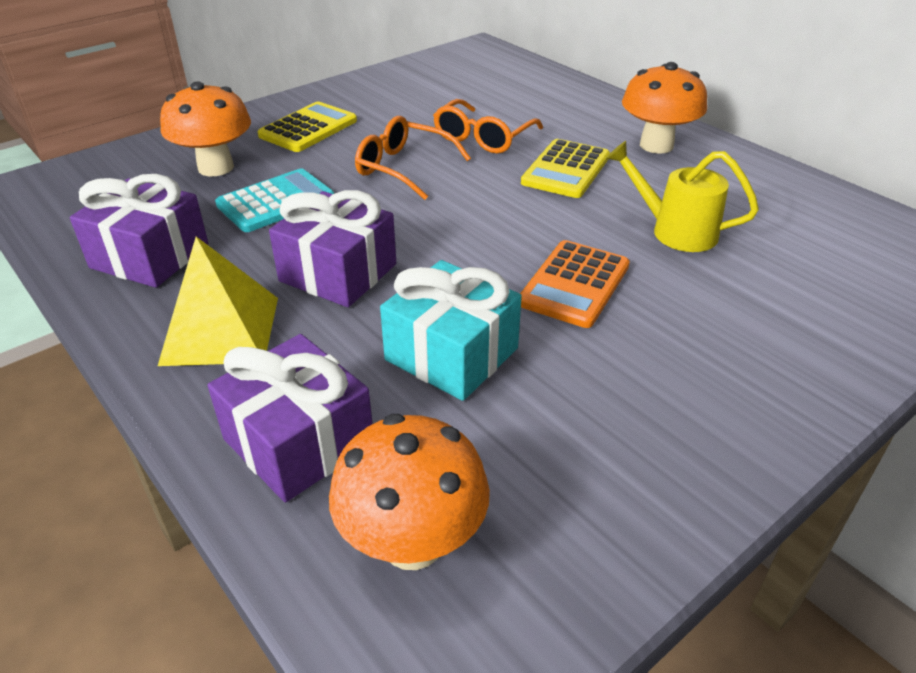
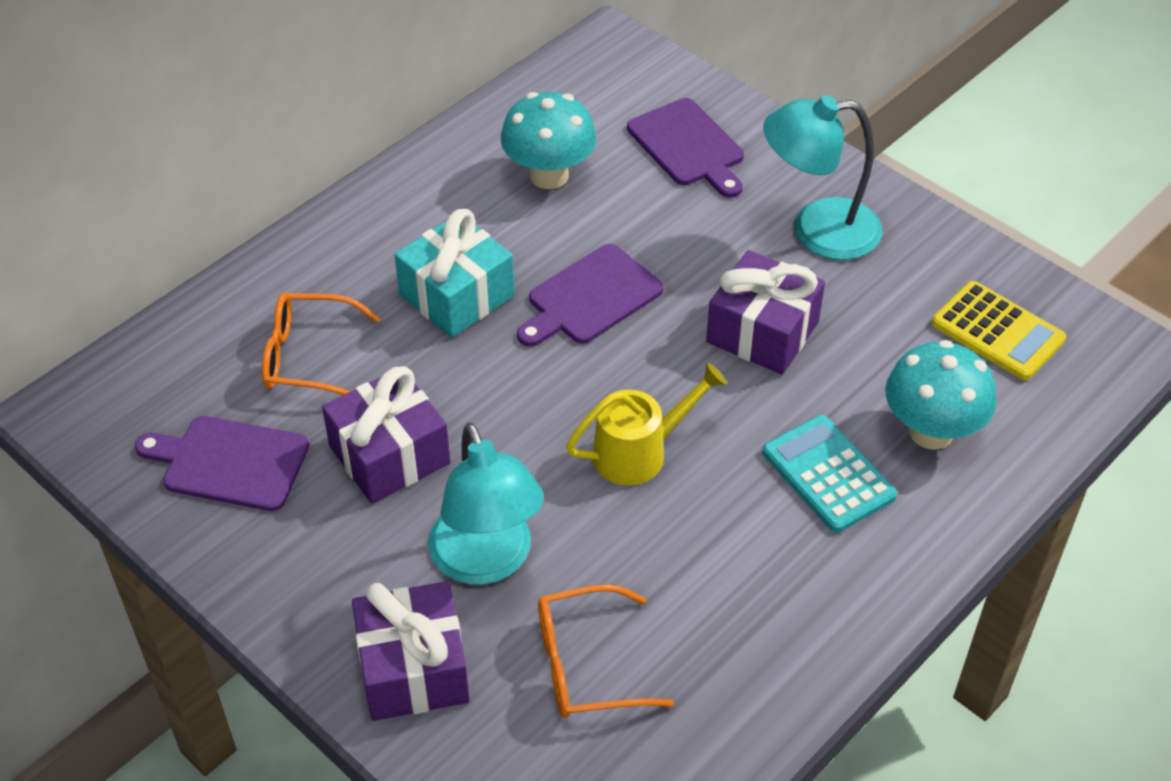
orange calculator: [520,240,630,328] = 1 -> none = 0
orange mushroom: [160,81,251,176] [329,414,490,570] [622,62,707,154] = 3 -> none = 0
purple cutting board: none = 0 -> [135,416,309,511] [517,244,664,347] [627,98,744,198] = 3
turquoise lamp: none = 0 -> [428,423,544,585] [763,95,882,260] = 2
turquoise mushroom: none = 0 -> [501,92,596,189] [885,340,996,450] = 2
yellow calculator: [257,101,357,152] [521,139,610,198] = 2 -> [932,281,1066,380] = 1
yellow pyramid: [158,237,278,366] = 1 -> none = 0

